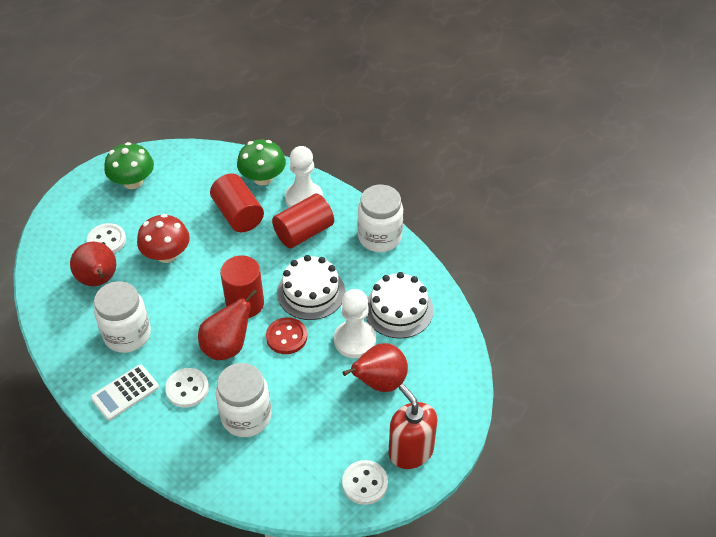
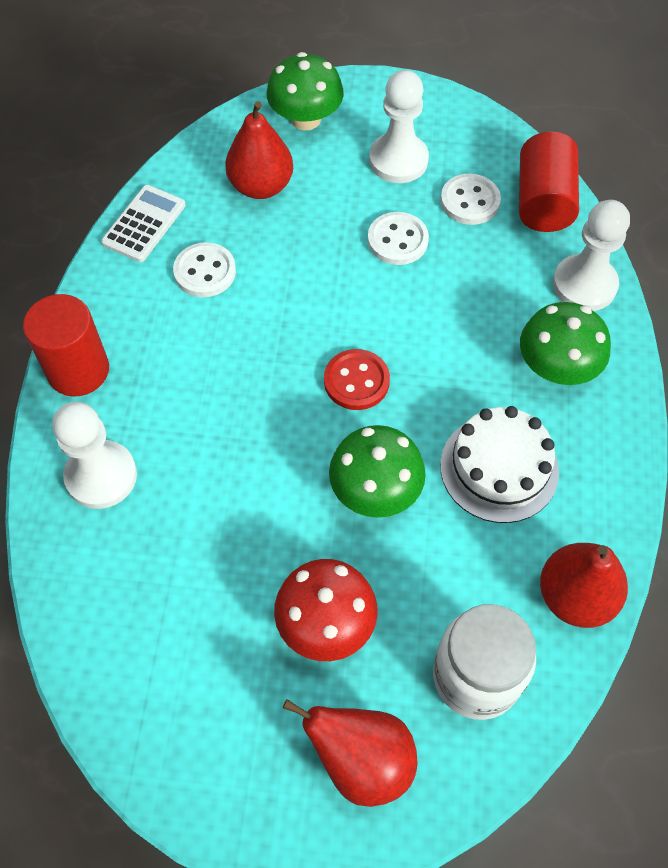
green mushroom: [104,142,154,189] [237,139,286,185] = 2 -> [267,52,344,130] [329,425,426,518] [520,302,611,385] = 3
red cylinder: [210,174,264,232] [220,255,264,318] [272,194,334,248] = 3 -> [23,294,109,396] [519,131,579,232] = 2
red soap dispenser: [388,384,437,469] = 1 -> none = 0
white cake: [277,255,345,320] [366,272,434,339] = 2 -> [440,406,559,523] = 1
white jar: [94,281,151,353] [216,363,271,437] [357,185,403,252] = 3 -> [433,604,536,720] = 1
white pawn: [285,146,323,208] [334,289,376,358] = 2 -> [52,402,137,509] [369,70,429,183] [553,200,630,311] = 3

